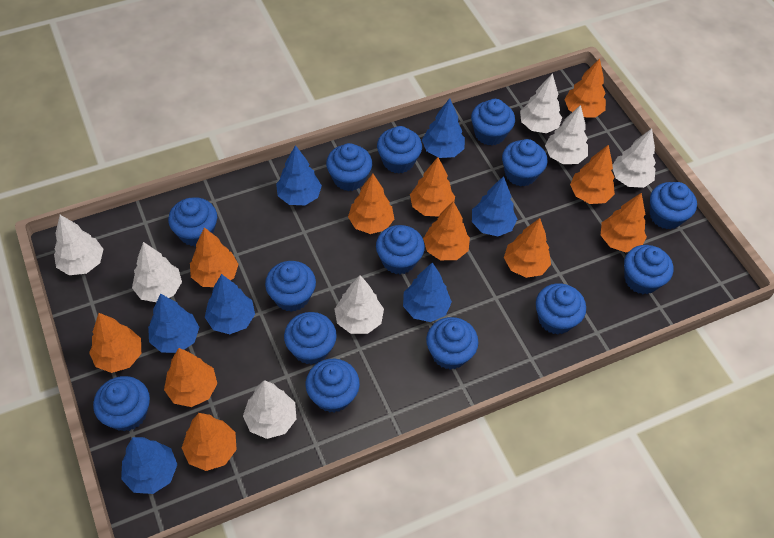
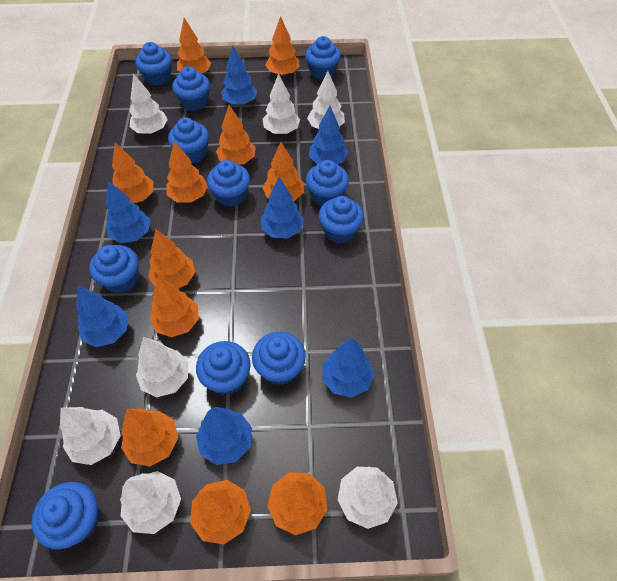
blue cupcake: [93,376,150,431] [168,197,217,247] [265,261,316,312] [284,312,337,365] [306,359,360,413] [326,143,372,191] [376,225,425,275] [377,126,422,174] [426,317,478,370] [471,99,515,146] [502,139,547,187] [536,283,586,334] [624,245,673,294] [650,182,697,229] = 14 -> [32,482,99,549] [89,245,139,293] [136,42,172,86] [168,117,209,163] [172,66,210,111] [196,341,251,395] [207,160,250,207] [252,332,306,385] [305,36,341,80] [306,160,349,206] [318,196,364,243] = 11

